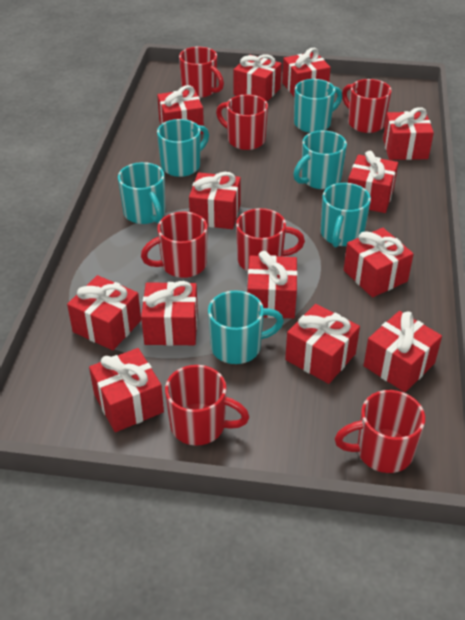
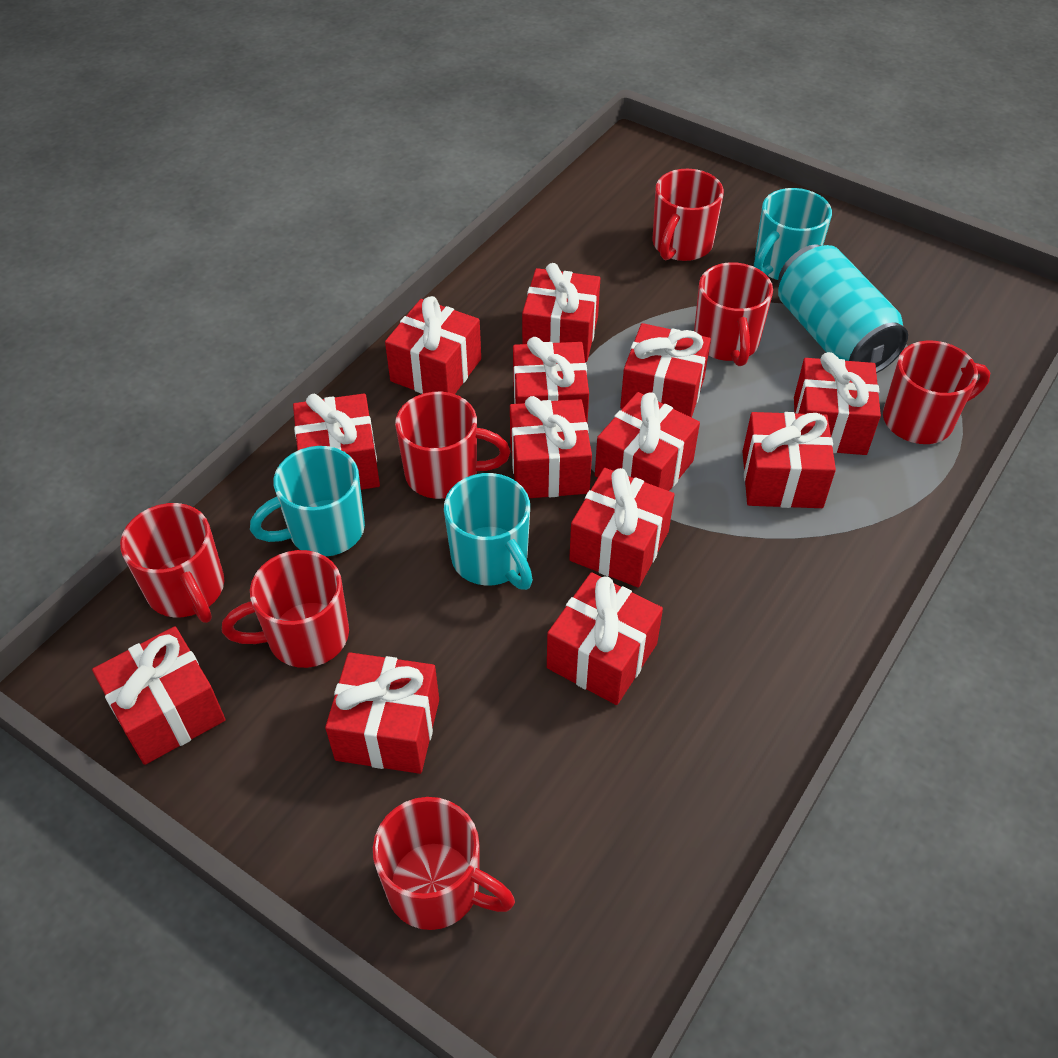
turquoise can: none = 0 -> [778,244,908,373] = 1
turquoise mug: [118,162,166,224] [157,119,209,177] [208,290,284,364] [293,130,347,189] [294,79,342,133] [321,183,371,247] = 6 -> [250,446,365,556] [444,473,533,590] [754,188,832,280] = 3

